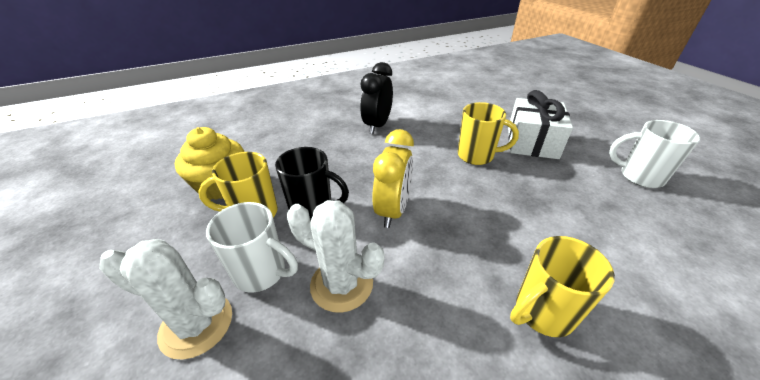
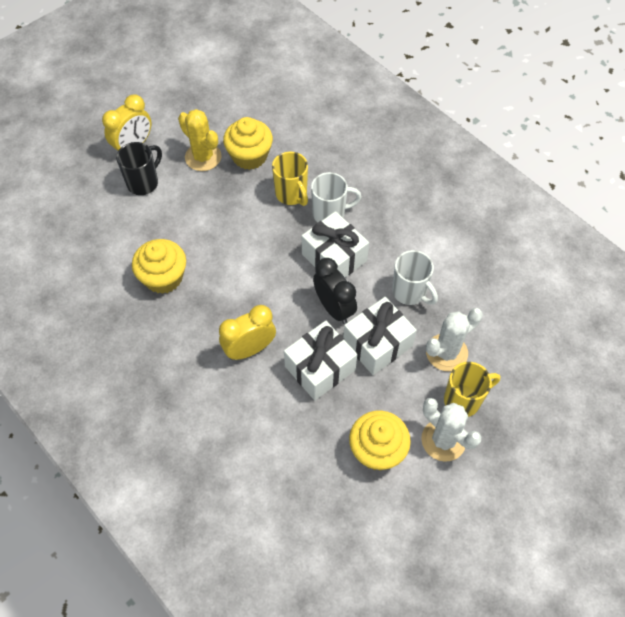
white gift: [508,90,573,159] = 1 -> [284,321,357,400] [302,211,369,277] [343,297,417,375] = 3
yellow cactus: none = 0 -> [178,109,222,171] = 1
yellow clock: [372,129,414,228] = 1 -> [102,94,151,151] [219,305,276,360] = 2
yellow cupcake: [175,127,244,200] = 1 -> [132,239,186,294] [223,117,273,170] [349,411,411,471] = 3
yellow mug: [198,152,278,217] [458,102,519,165] [510,236,615,337] = 3 -> [272,152,308,206] [444,362,500,417] = 2

